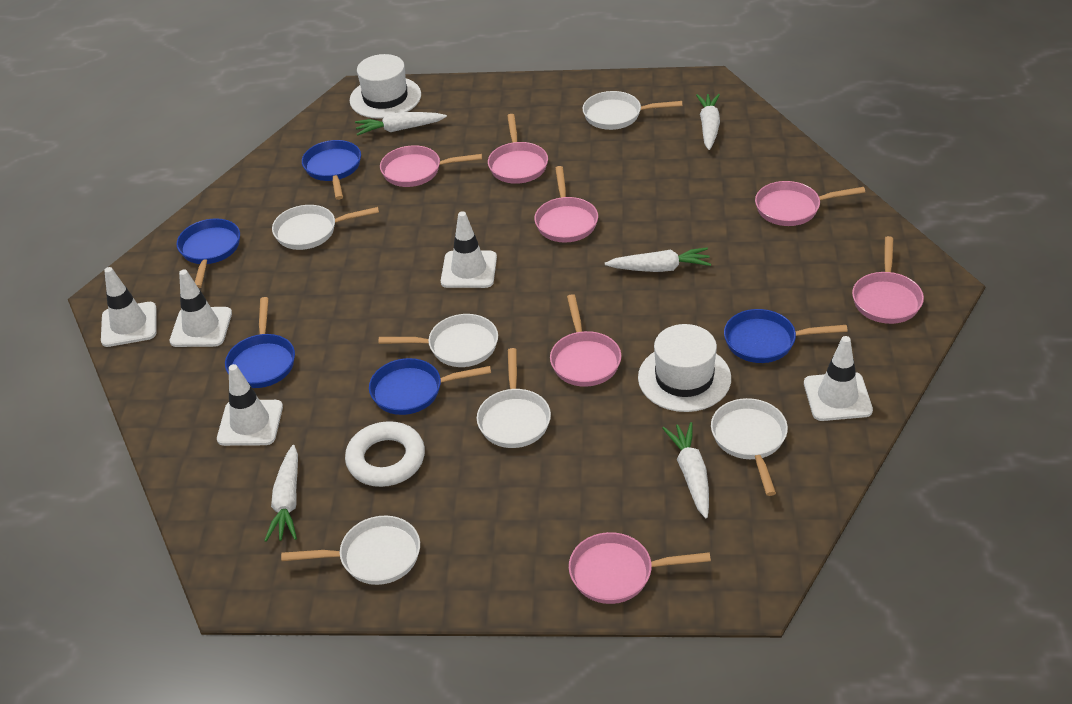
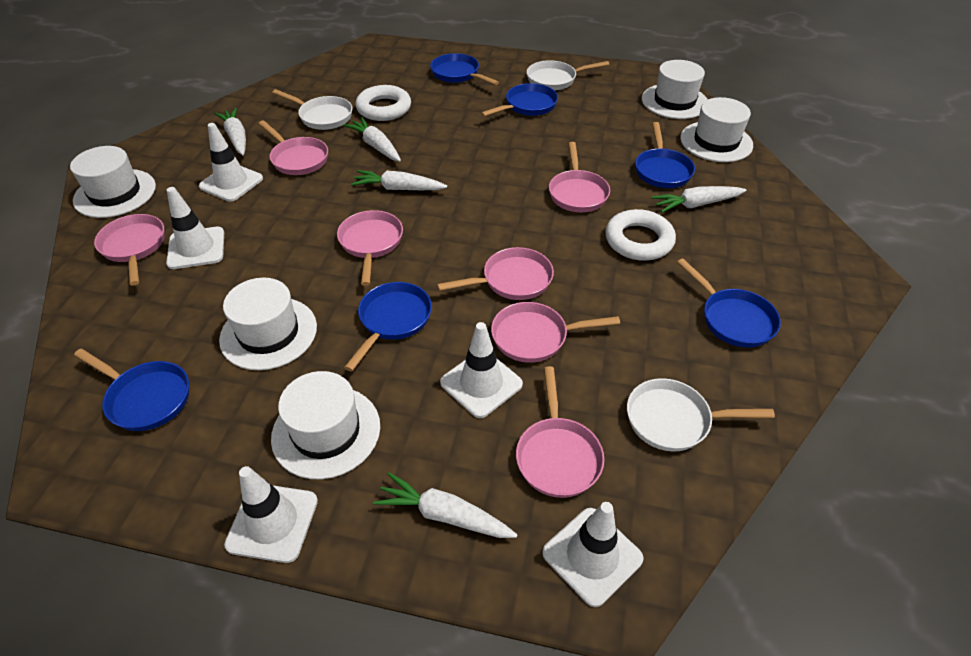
blue pan: [176,218,240,288] [225,297,295,388] [302,140,361,200] [369,358,491,415] [724,309,848,363] = 5 -> [74,349,189,431] [344,282,432,371] [430,53,499,85] [481,83,558,117] [635,122,695,188] [677,258,781,348] = 6
white hat: [350,54,421,119] [638,324,731,412] = 2 -> [70,146,156,218] [219,278,317,370] [271,371,380,479] [642,60,708,119] [680,97,753,162] = 5
white pan: [272,205,379,250] [281,516,420,585] [379,314,498,367] [477,348,551,448] [582,91,682,130] [711,398,788,496] = 6 -> [272,89,352,130] [527,60,609,90] [627,378,775,451] = 3
white ring: [345,421,425,487] = 1 -> [355,85,411,121] [605,209,676,261] = 2

